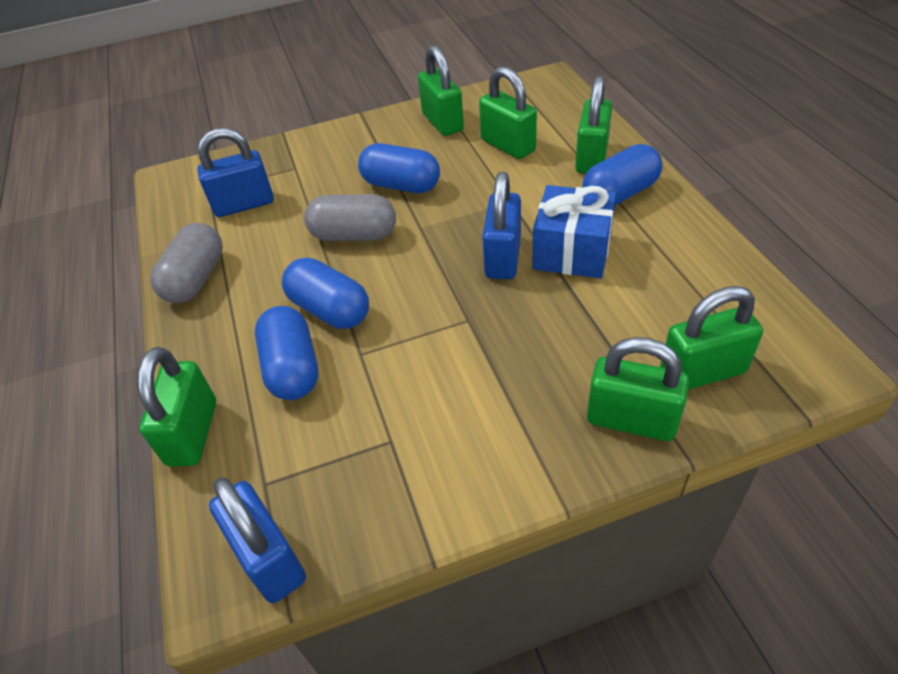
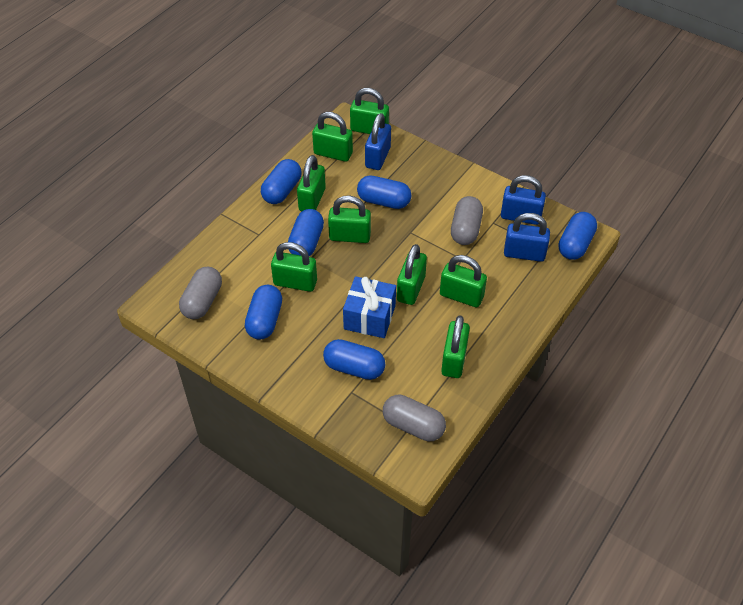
blue capsule: [255,306,318,400] [282,258,369,329] [358,143,440,193] [582,144,662,205] = 4 -> [245,285,282,340] [261,159,302,204] [288,209,324,256] [323,339,385,380] [357,175,411,209] [558,212,597,260] = 6
green padlock: [137,347,216,467] [418,45,464,136] [479,66,537,159] [575,76,612,174] [587,337,689,441] [660,286,763,390] = 6 -> [271,242,317,292] [297,155,326,211] [312,112,353,162] [328,195,371,243] [350,88,389,134] [397,244,427,305] [440,255,487,307] [441,316,470,378] = 8
grey capsule: [151,223,223,303] [304,194,396,241] = 2 -> [179,267,222,319] [383,395,446,441] [451,196,483,245] = 3

